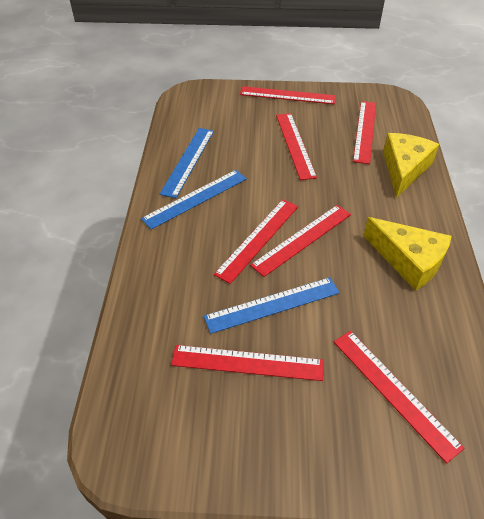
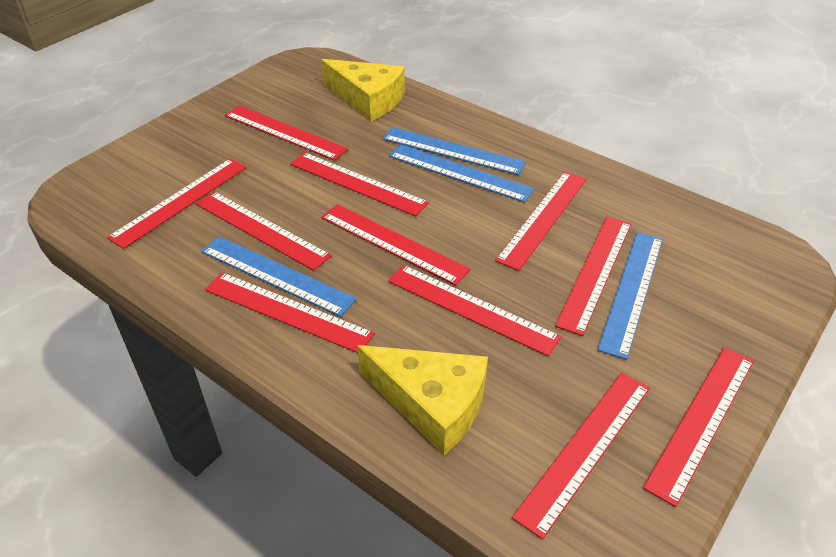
blue ruler: [141,170,247,229] [160,128,214,198] [204,277,340,334] = 3 -> [201,236,357,317] [382,127,526,175] [389,144,534,203] [597,232,663,360] = 4
red ruler: [171,345,323,381] [214,199,298,284] [240,86,336,104] [250,205,351,277] [276,113,317,180] [334,331,464,463] [353,101,376,164] = 7 -> [107,158,247,249] [196,191,332,271] [205,272,375,353] [225,105,348,161] [290,152,429,216] [321,204,471,285] [388,265,562,356] [495,172,587,271] [512,372,650,539] [555,216,632,336] [643,347,754,507] = 11

